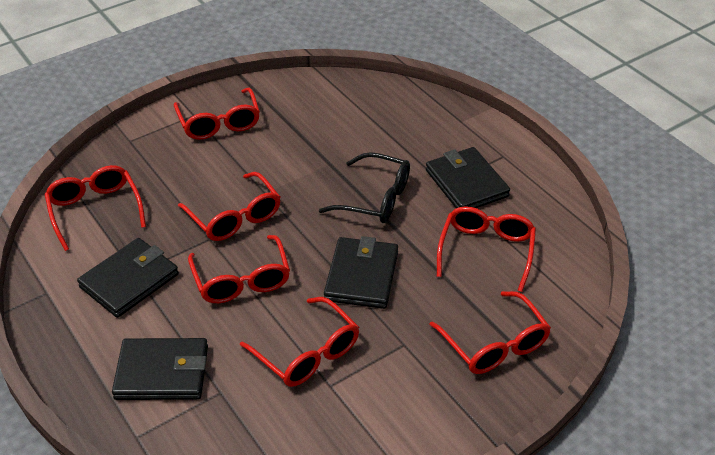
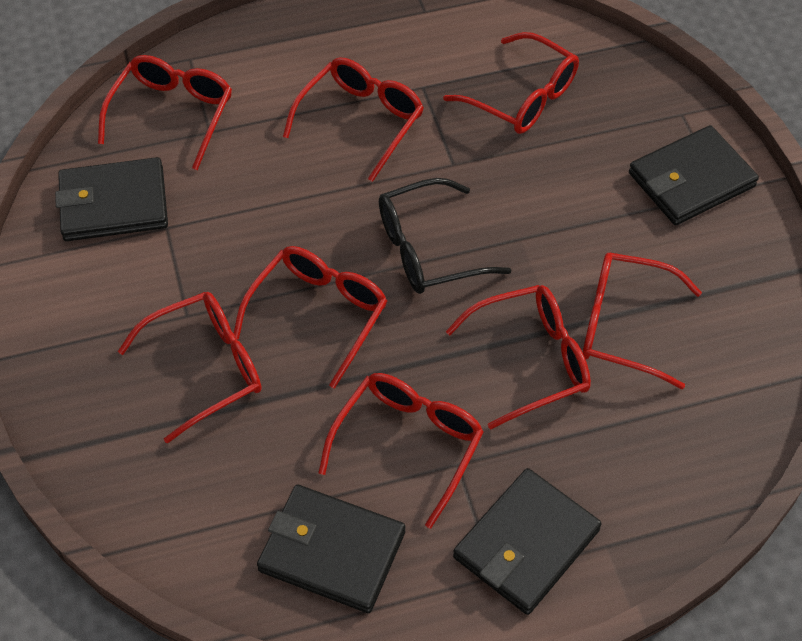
red glasses: [44,165,146,251] [174,88,260,140] [178,172,280,241] [188,235,290,303] [240,297,359,387] [429,291,551,374] [437,206,536,292] = 7 -> [98,55,232,170] [118,292,261,444] [233,246,387,389] [283,57,424,182] [318,373,484,529] [443,32,579,134] [446,285,591,430] [582,252,702,389] = 8

